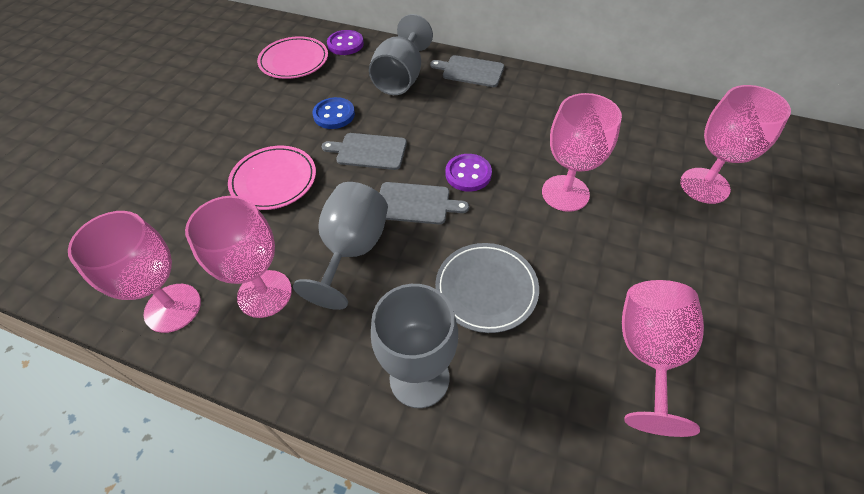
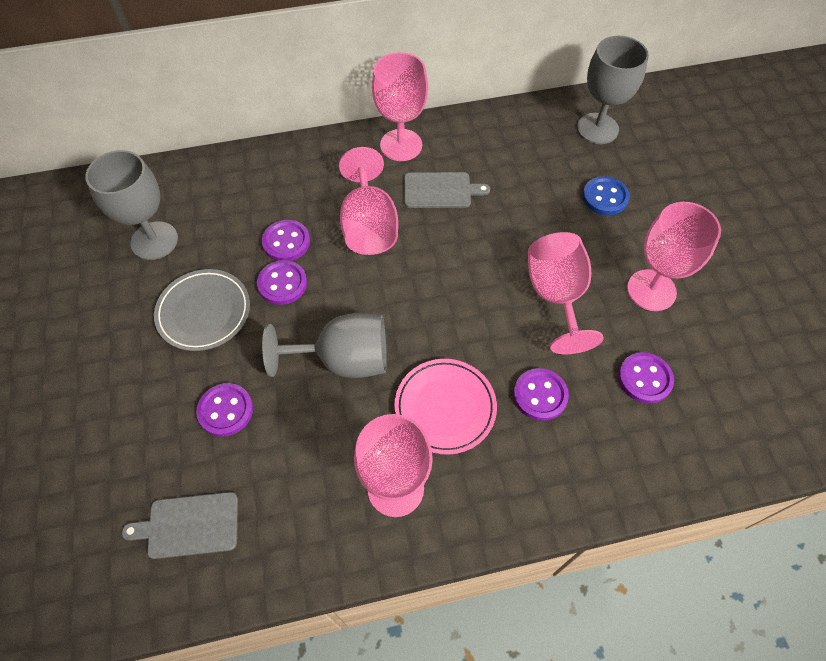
grey cutting board: [322,133,407,170] [380,182,469,224] [430,55,504,87] = 3 -> [122,492,238,559] [404,172,490,208] = 2
pink plate: [228,146,316,210] [257,36,328,79] = 2 -> [394,359,497,455] = 1
purple button: [327,30,364,55] [446,154,492,192] = 2 -> [196,383,253,437] [257,260,307,305] [262,220,310,261] [513,368,569,421] [618,352,674,404] = 5

